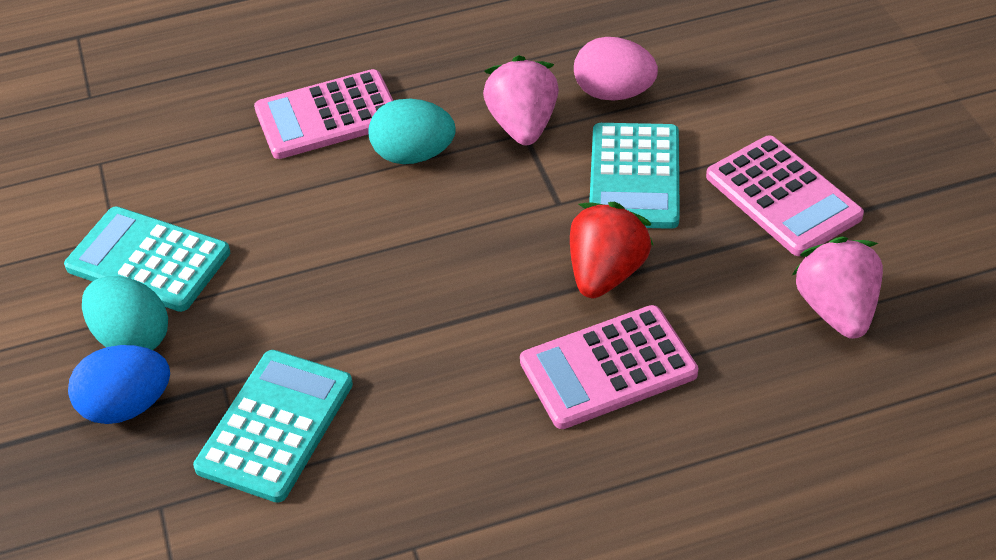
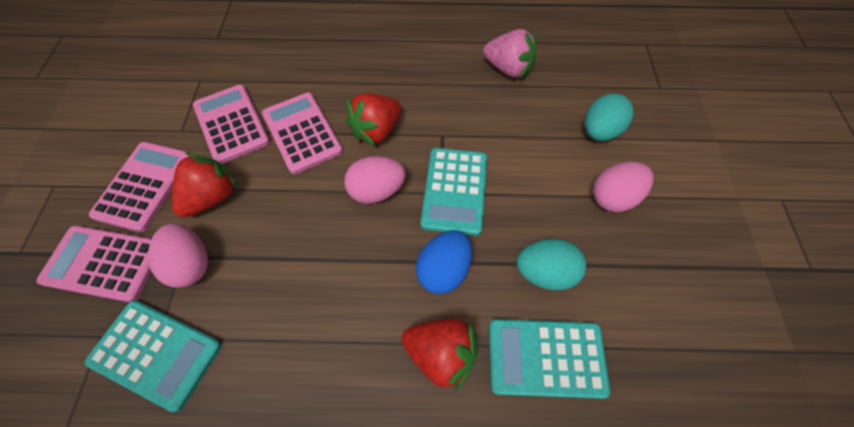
pink calculator: [254,69,393,159] [520,305,698,429] [706,135,864,256] = 3 -> [37,225,152,302] [89,142,191,232] [193,85,270,164] [262,92,343,174] = 4
pink egg: [574,37,658,100] = 1 -> [148,224,208,288] [344,156,406,204] [593,162,654,212] = 3
pink strawberry: [483,55,559,145] [792,237,883,339] = 2 -> [483,29,536,78] = 1
red strawberry: [570,202,654,298] = 1 -> [172,153,238,217] [346,93,402,146] [401,318,477,392] = 3

